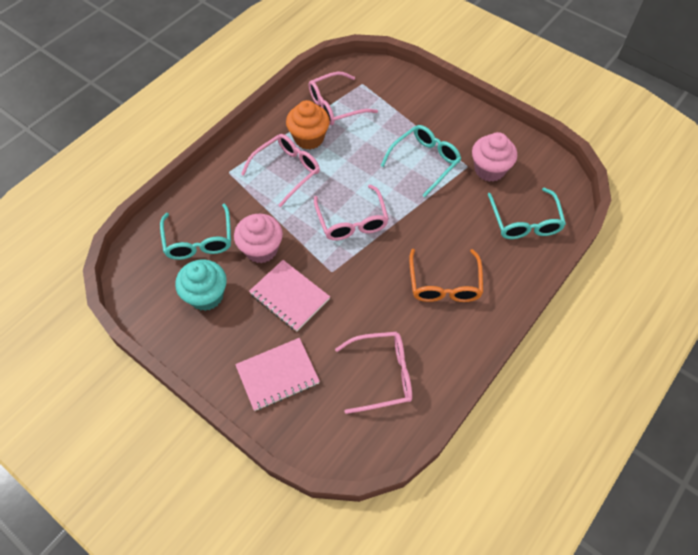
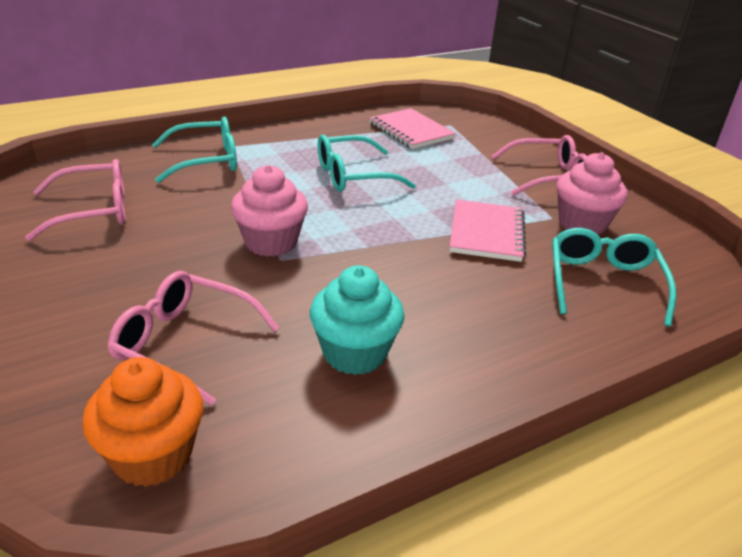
orange glasses: [409,249,483,302] = 1 -> none = 0
pink glasses: [241,134,320,207] [309,72,378,125] [314,185,389,241] [335,332,412,414] = 4 -> [25,159,126,241] [108,271,279,405] [491,135,587,196] = 3

